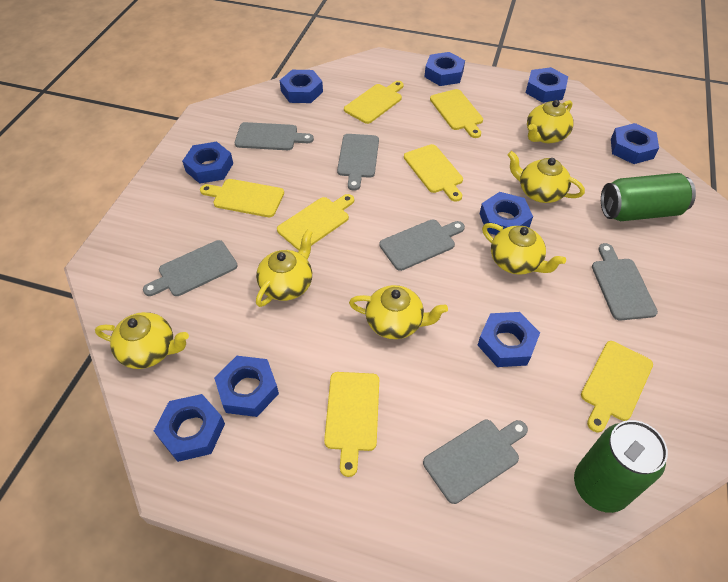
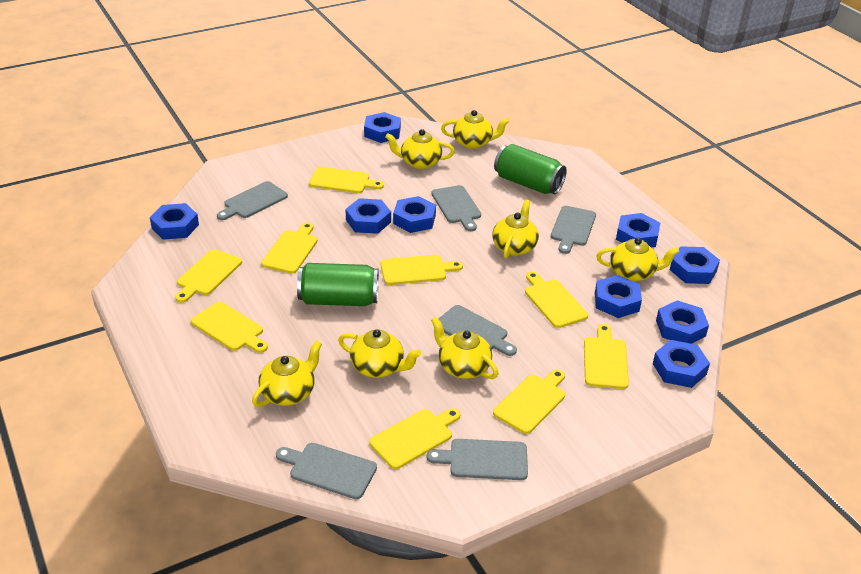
yellow cutting board: [200,179,284,217] [277,194,354,250] [324,372,379,477] [344,81,404,124] [404,144,463,202] [430,89,483,138] [581,341,653,432] = 7 -> [175,249,242,303] [191,302,268,353] [261,222,318,274] [309,167,384,193] [369,408,460,469] [380,255,463,285] [493,369,565,434] [525,271,588,328] [584,324,629,389] = 9
yellow teapot: [95,312,189,369] [256,230,313,307] [349,285,448,339] [482,223,566,275] [507,151,585,203] [527,100,574,143] = 6 -> [252,341,322,407] [338,329,421,378] [385,129,455,169] [431,317,498,379] [441,110,509,149] [492,200,539,258] [596,238,679,281] = 7

